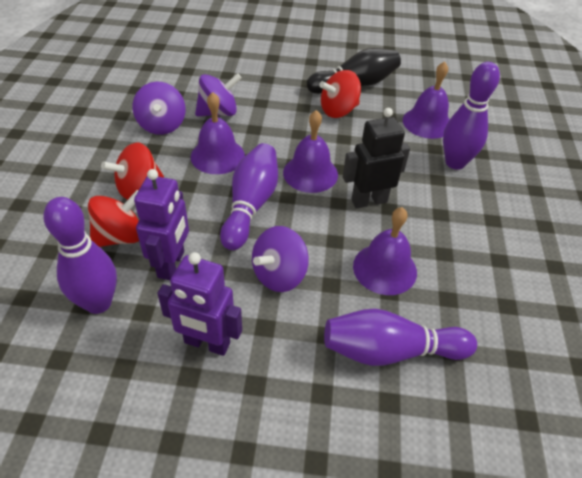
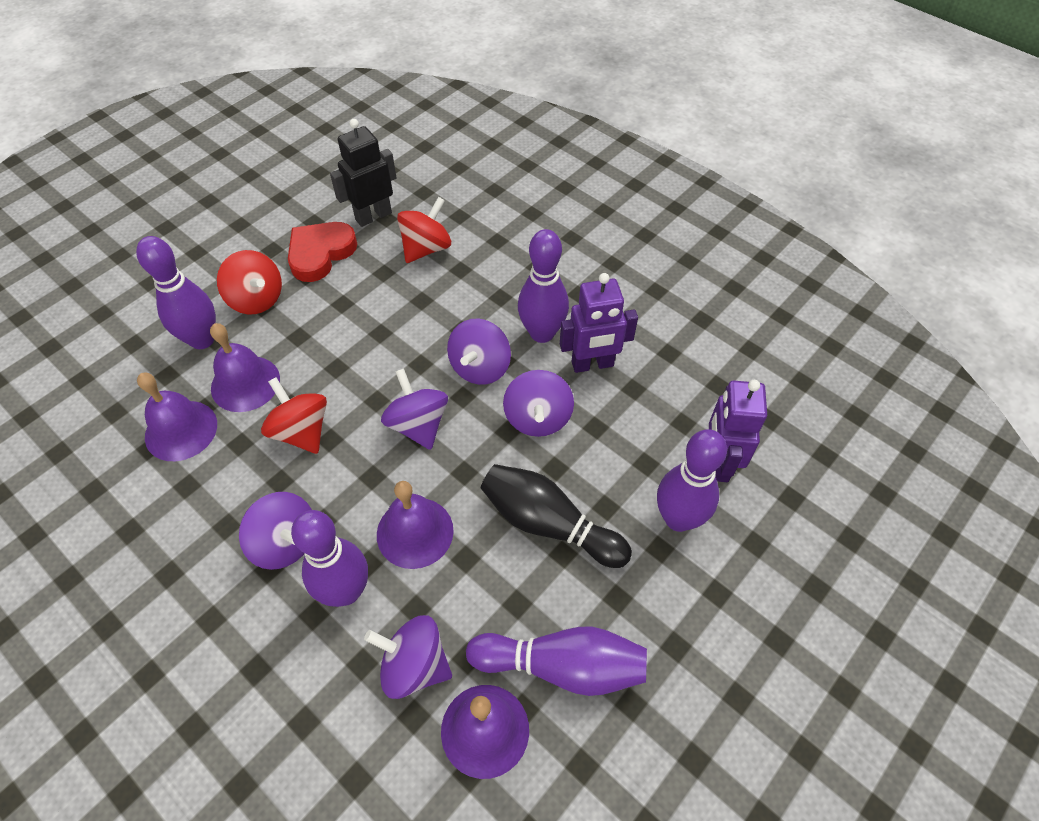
purple bowling pin: [43,197,117,314] [220,143,278,250] [324,308,477,366] [443,62,500,170] = 4 -> [136,236,216,349] [291,510,368,607] [466,627,647,696] [518,229,569,343] [657,429,727,532] = 5
purple spinning top: [133,82,185,135] [195,73,241,116] [252,226,309,292] = 3 -> [239,492,312,570] [364,615,452,699] [381,368,448,450] [447,319,511,385] [503,370,574,437] = 5
red heart: none = 0 -> [288,222,357,282] = 1

